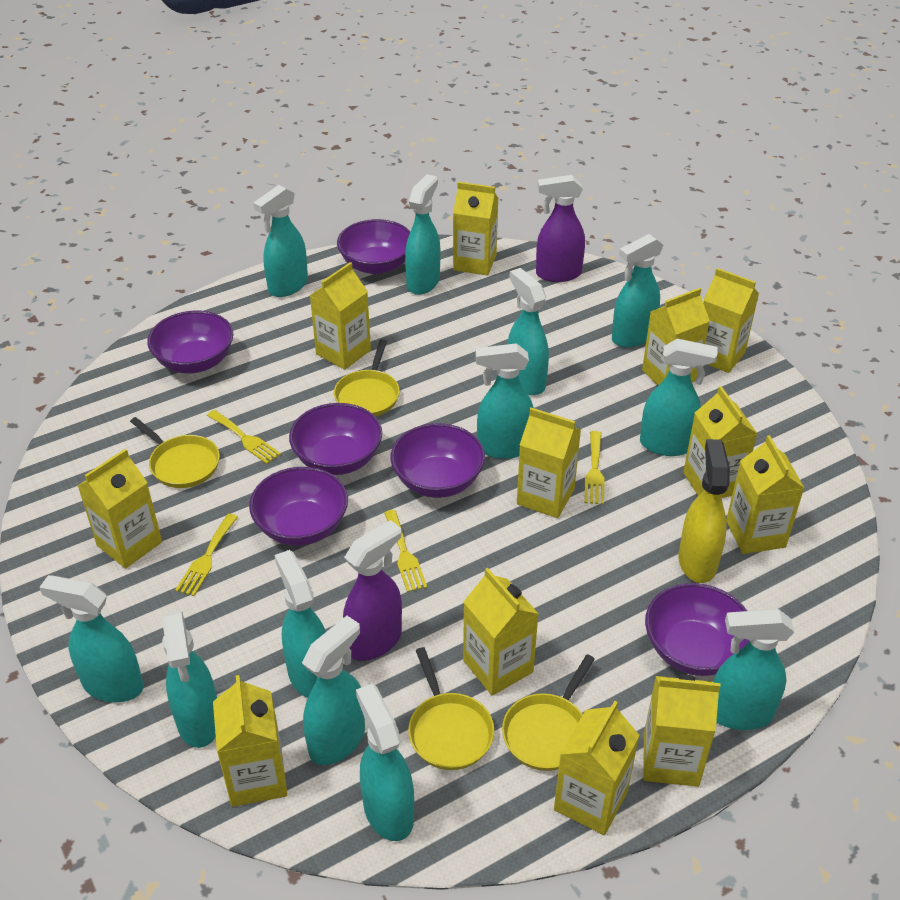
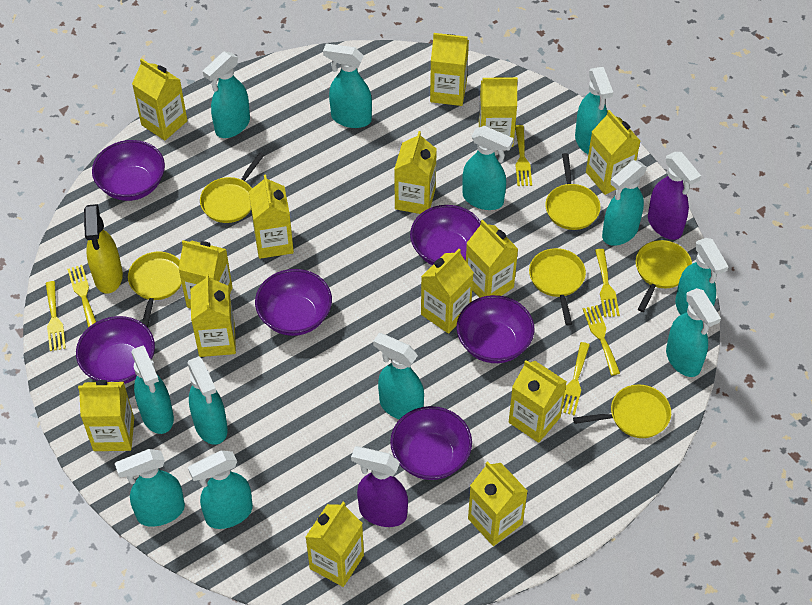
yellow carton: [78,449,162,569] [213,675,287,807] [309,262,371,370] [453,182,498,276] [463,568,539,696] [517,408,581,518] [554,701,640,835] [642,288,710,385] [644,674,720,787] [683,386,757,498] [703,268,759,373] [726,435,804,554] = 12 -> [78,380,134,451] [132,58,187,140] [178,240,233,308] [191,274,236,357] [249,174,294,259] [306,502,364,587] [394,131,437,214] [421,249,474,334] [430,33,469,106] [466,220,518,298] [468,461,528,546] [479,77,518,147] [509,360,567,443] [586,110,640,195] = 14
yellow fork: [175,514,238,596] [207,410,281,464] [384,510,427,592] [584,431,604,504] = 4 -> [46,281,66,351] [67,265,96,328] [515,125,532,186] [562,342,590,416] [583,305,620,375] [595,249,620,317] = 6
yellow pan: [130,417,220,488] [334,339,400,417] [408,647,494,770] [502,654,595,771] = 4 -> [128,252,182,328] [200,153,264,223] [529,248,586,325] [545,153,601,230] [573,384,671,438] [636,240,692,312] = 6

